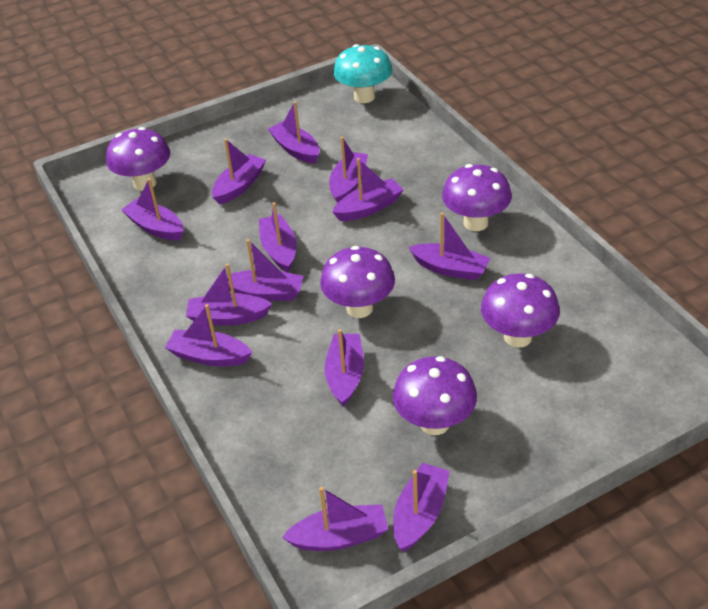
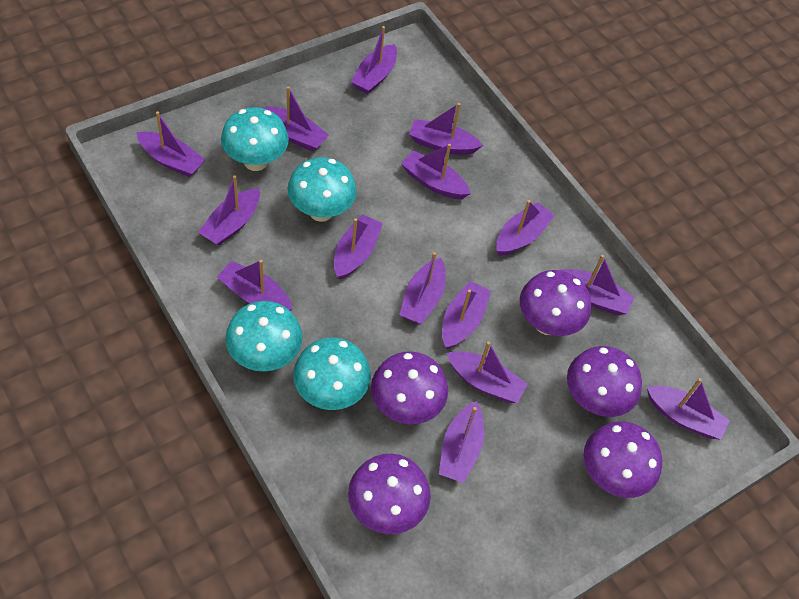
purple boat: [121,178,183,240] [165,304,252,366] [186,263,272,326] [212,138,266,205] [227,239,304,301] [259,202,297,273] [268,101,319,164] [282,487,388,551] [324,329,364,407] [329,136,368,203] [332,158,404,221] [393,463,450,552] [409,213,490,280] = 13 -> [136,111,205,177] [198,175,260,246] [217,260,293,311] [262,86,329,152] [334,214,383,280] [351,26,397,94] [399,252,446,324] [401,144,471,199] [409,103,483,155] [439,401,484,483] [442,281,491,349] [447,341,528,403] [496,200,555,256] [560,255,635,315] [647,378,730,440] = 15
turquoise mushroom: [333,44,392,103] = 1 -> [221,107,289,171] [225,301,303,371] [287,157,357,222] [293,338,371,410] = 4

